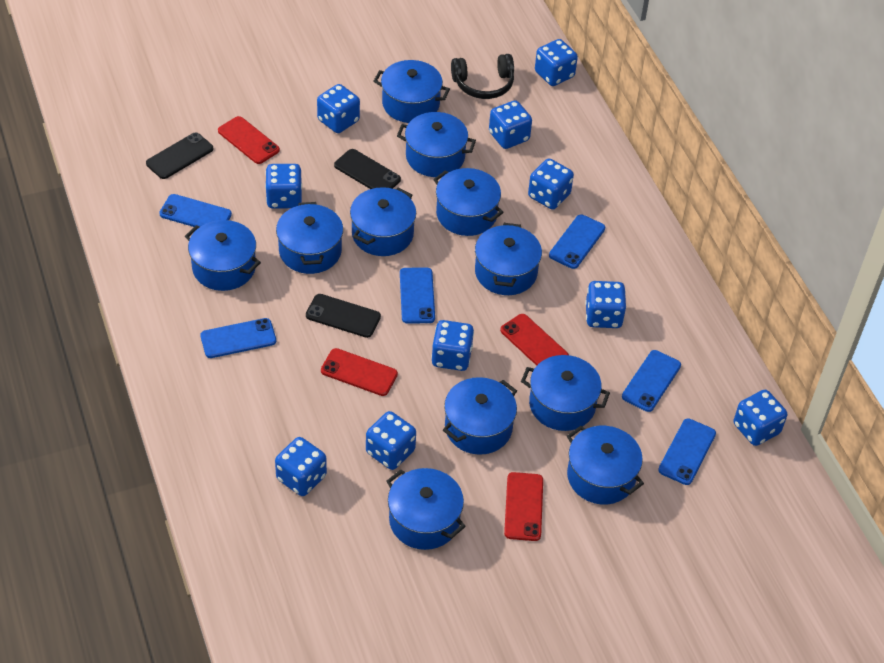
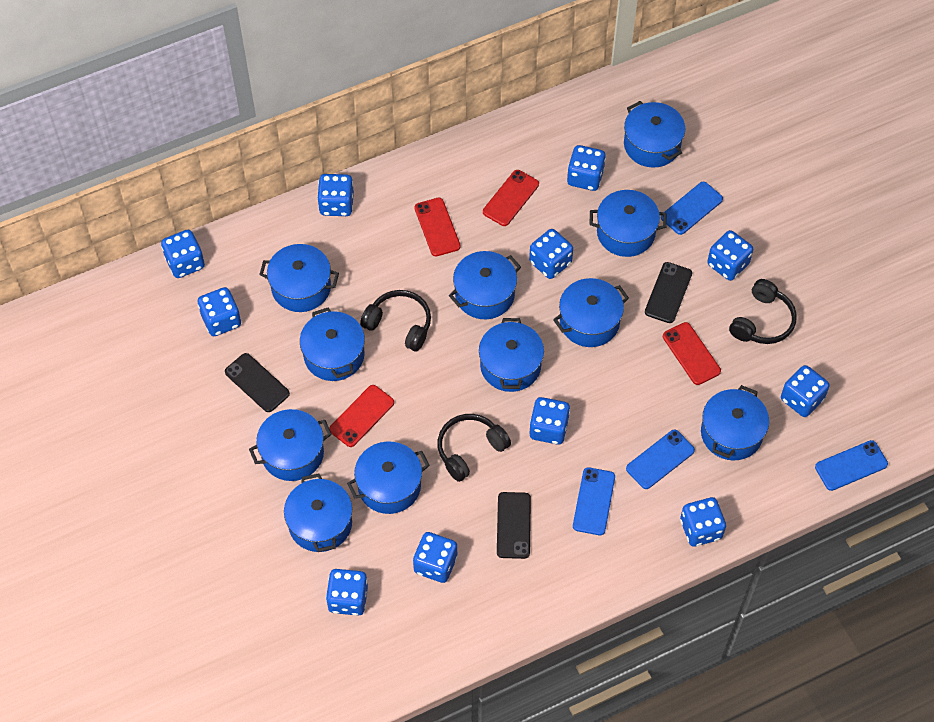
black headphones: [451,54,514,99] = 1 -> [360,290,431,352] [437,414,511,482] [729,279,797,344] = 3
blue dice: [265,164,302,209] [275,437,327,496] [317,84,360,133] [366,411,416,470] [431,320,474,371] [489,100,532,149] [528,159,574,210] [535,39,578,86] [585,281,626,328] [734,390,787,446] = 10 -> [161,230,205,278] [197,287,241,336] [317,174,354,216] [326,569,368,616] [413,532,458,583] [529,229,573,279] [530,397,570,445] [567,145,606,191] [680,497,726,547] [707,230,753,281] [781,365,830,417] = 11
blue phone: [159,194,232,227] [200,318,276,358] [400,267,435,324] [549,214,605,269] [622,350,681,412] [658,418,716,485] = 6 -> [573,467,615,535] [626,430,695,489] [661,182,723,235] [815,440,888,491] = 4

